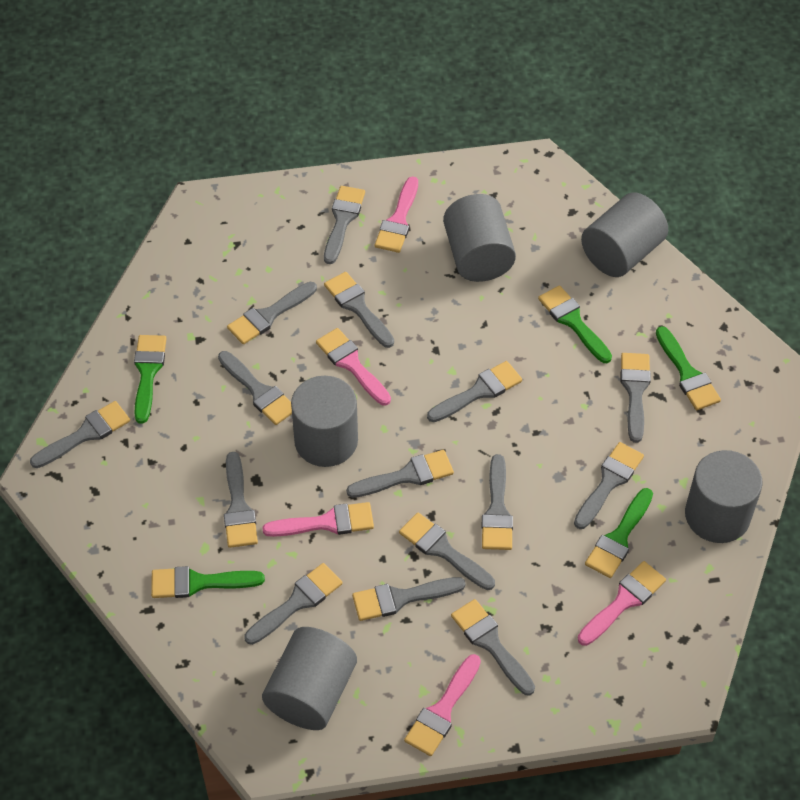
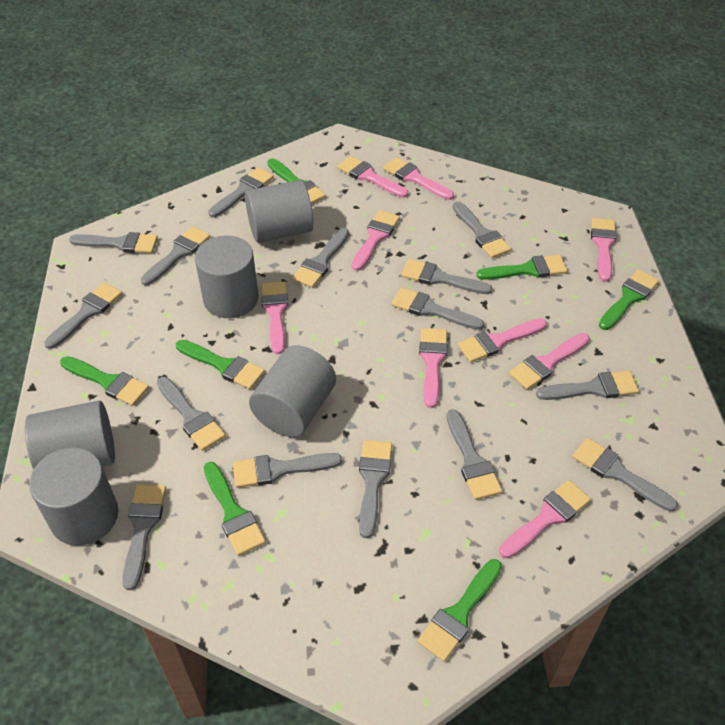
green brush: [134,335,167,424] [151,566,265,598] [538,285,612,363] [585,488,653,578] [656,326,721,410] = 5 -> [60,356,149,406] [176,340,265,389] [204,462,266,556] [268,158,326,204] [417,559,502,662] [476,255,567,280] [599,269,659,330] = 7
pink brush: [262,502,374,537] [316,328,391,406] [375,176,418,253] [404,654,481,756] [578,561,666,646] = 5 -> [261,281,289,354] [337,156,408,198] [352,210,400,271] [383,157,454,200] [419,328,447,408] [457,318,547,362] [499,480,591,558] [509,333,590,390] [591,218,617,282] = 9

